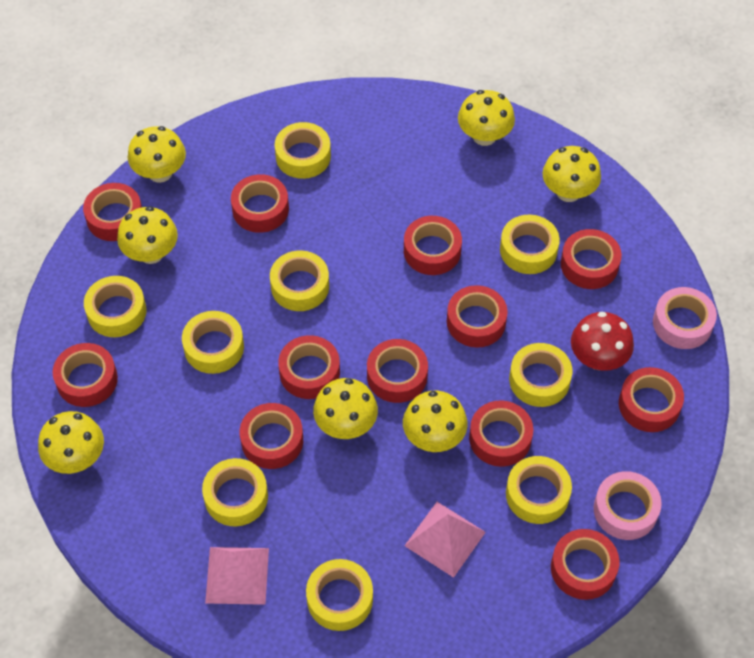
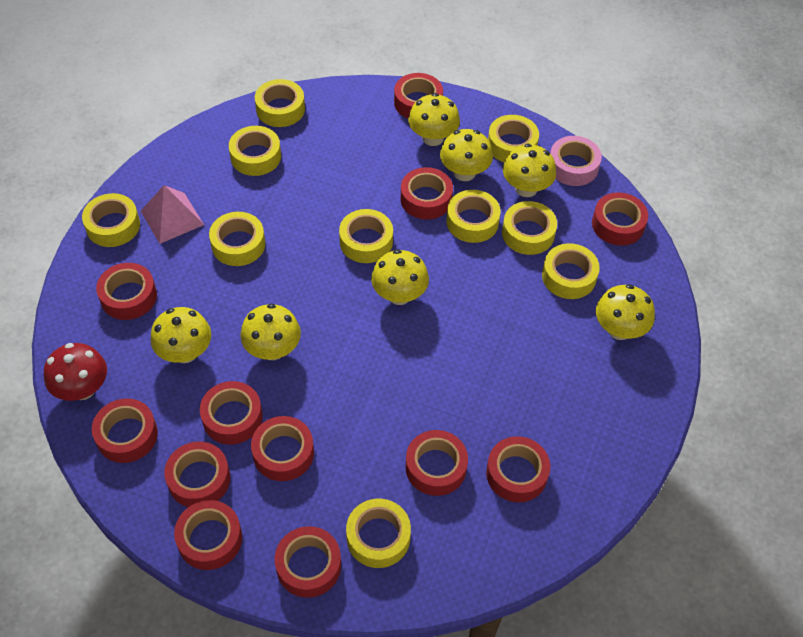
pink pyramid: [205,547,269,605] [405,502,486,578] = 2 -> [141,185,204,244] = 1
pink tape: [594,471,662,540] [653,287,717,349] = 2 -> [550,136,602,186] = 1
yellow tape: [84,276,147,337] [182,311,244,374] [202,458,268,526] [270,250,329,311] [275,122,331,179] [306,559,373,631] [500,215,560,274] [506,456,572,524] [509,343,573,407] = 9 -> [82,193,140,247] [209,212,265,266] [229,126,281,176] [255,79,305,127] [339,209,393,263] [346,499,411,568] [446,190,501,243] [488,115,539,163] [502,201,557,255] [542,243,600,299] = 10

